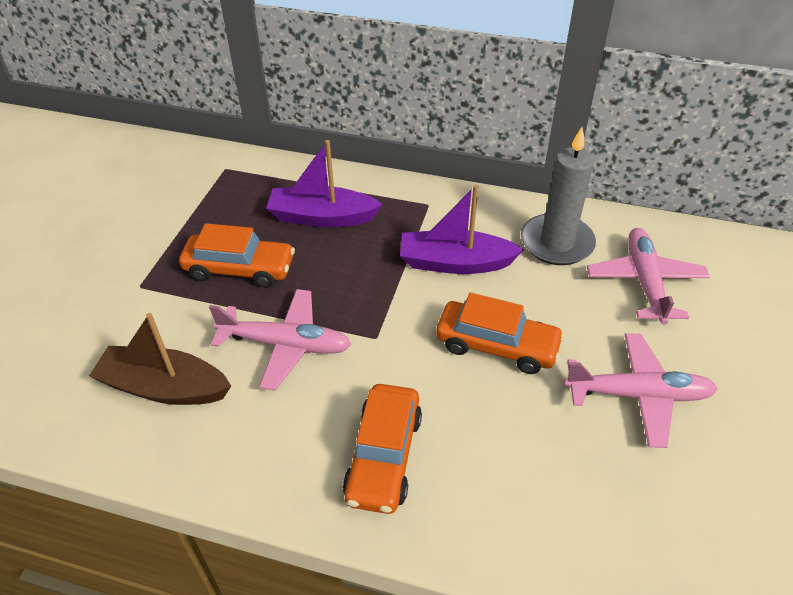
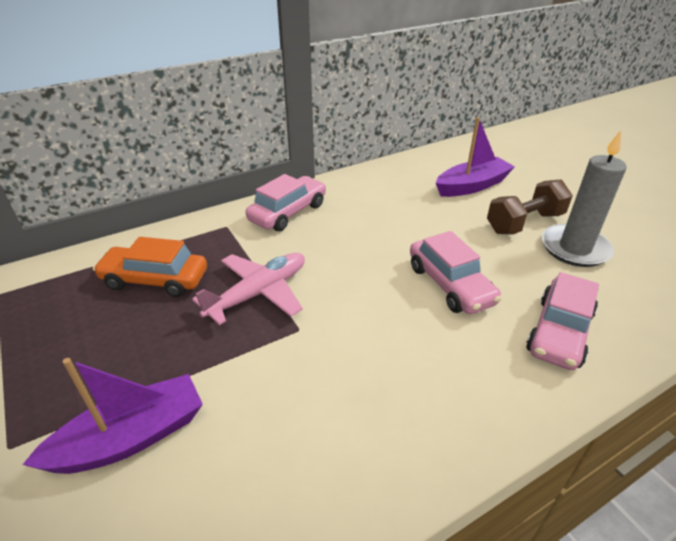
brown boat: [89,313,231,405] = 1 -> none = 0
brown dumbbell: none = 0 -> [487,180,573,235] = 1
orange car: [179,223,295,288] [343,384,422,514] [436,293,565,374] = 3 -> [93,237,207,297] = 1
pink car: none = 0 -> [246,174,326,231] [410,231,502,314] [526,272,599,370] = 3
pink plane: [209,289,352,391] [564,333,718,448] [587,228,710,325] = 3 -> [192,253,305,325] = 1

